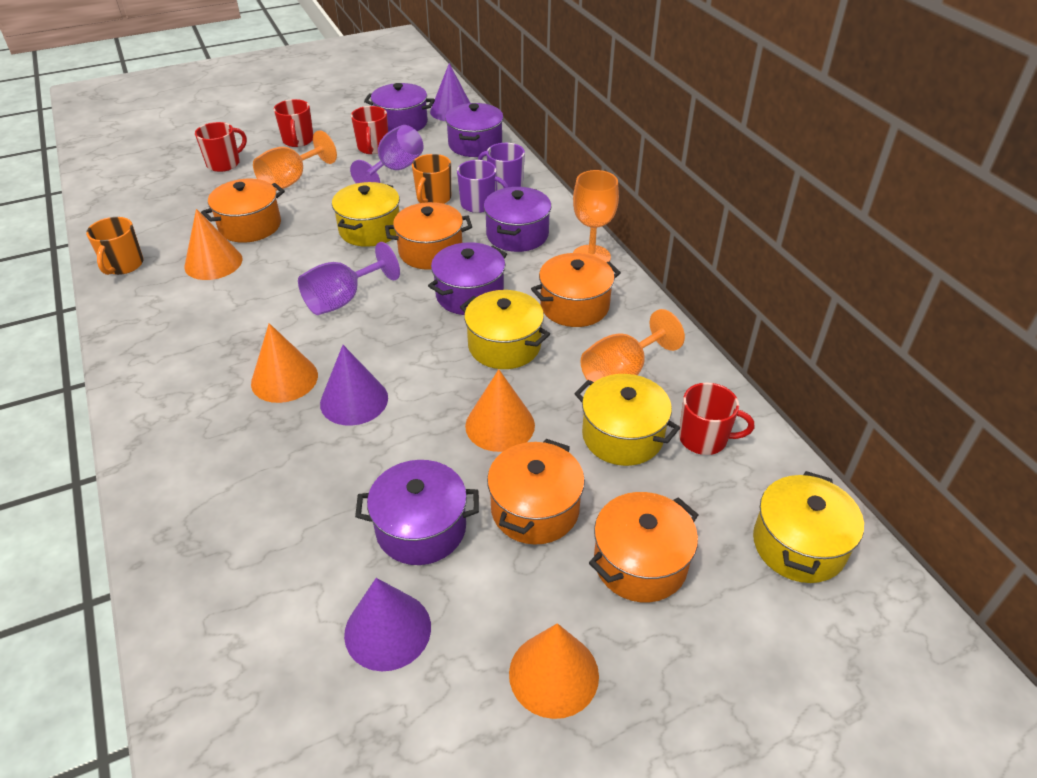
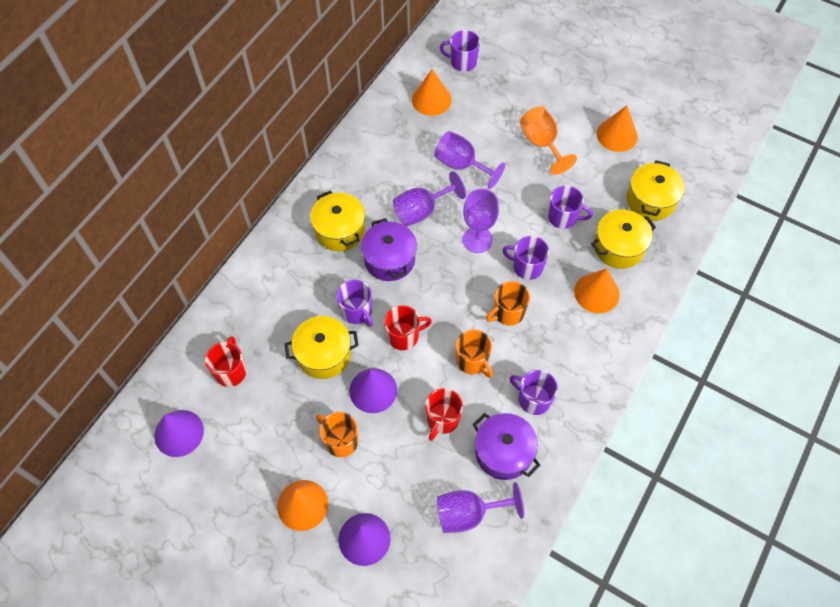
orange goblet: [253,130,337,191] [573,170,619,262] [580,309,685,382] = 3 -> [520,106,577,175] = 1
orange mug: [86,217,144,275] [412,154,451,204] = 2 -> [316,412,358,458] [456,329,493,378] [486,281,530,326] = 3
orange pot: [201,179,285,243] [385,202,472,270] [487,439,585,545] [531,253,621,327] [589,492,698,602] = 5 -> none = 0
purple goblet: [298,242,400,315] [350,125,424,183] = 2 -> [393,171,466,226] [434,131,505,189] [437,482,524,533] [463,189,499,253] = 4
purple mug: [457,160,509,213] [478,143,525,191] = 2 -> [337,280,373,327] [440,30,480,72] [502,236,549,280] [509,370,558,415] [548,185,593,229] = 5
purple pot: [355,460,479,565] [364,83,435,132] [428,242,507,315] [445,103,503,157] [484,187,551,252] = 5 -> [361,218,417,281] [473,413,541,480] = 2
red mug: [195,122,247,172] [273,99,313,147] [351,106,388,154] [679,383,754,455] = 4 -> [205,336,247,387] [384,306,432,350] [425,388,463,441] = 3

